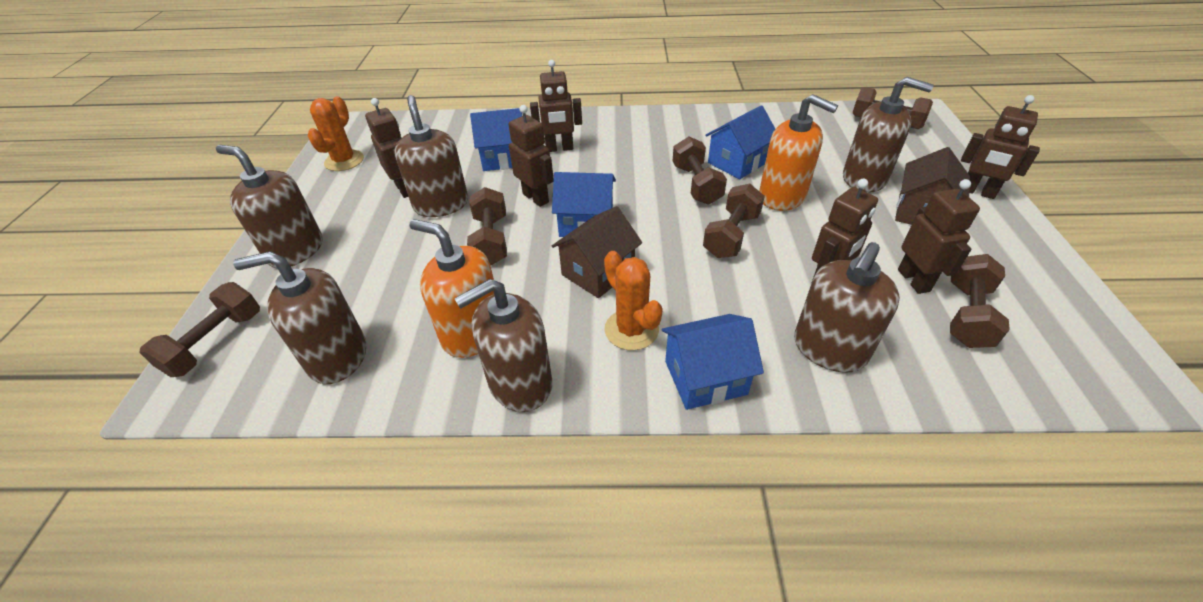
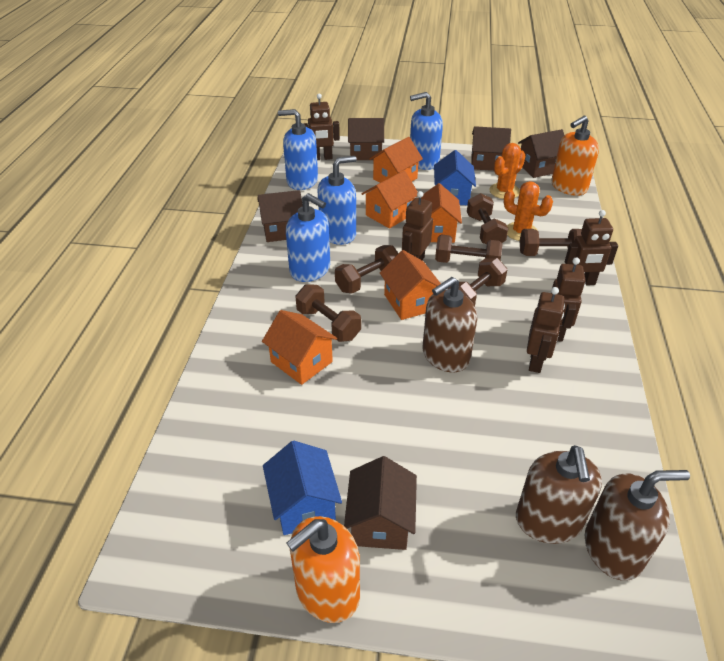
blue house: [470,108,522,171] [552,172,616,237] [661,314,764,410] [705,105,775,179] = 4 -> [263,441,342,535] [434,150,476,205] = 2
blue soap dispenser: none = 0 -> [278,109,318,190] [286,193,330,282] [318,156,357,245] [410,92,443,170] = 4
brown house: [552,206,642,298] [895,147,970,225] = 2 -> [258,190,303,242] [344,456,417,550] [348,118,384,160] [472,126,511,171] [518,129,564,178] = 5
brown robot: [365,98,408,198] [508,105,554,207] [530,60,582,152] [811,178,878,284] [898,179,980,294] [961,95,1040,199] = 6 -> [303,94,340,160] [402,191,433,260] [527,287,565,373] [552,257,585,342] [565,210,618,285] = 5
brown soap dispenser: [216,145,323,268] [233,251,366,384] [394,95,468,217] [454,279,552,412] [794,242,900,373] [843,77,934,193] = 6 -> [422,277,477,372] [516,445,602,544] [585,470,690,580] = 3
orange house: none = 0 -> [262,310,337,385] [362,171,418,229] [369,137,423,183] [380,250,441,320] [418,183,462,243] = 5

